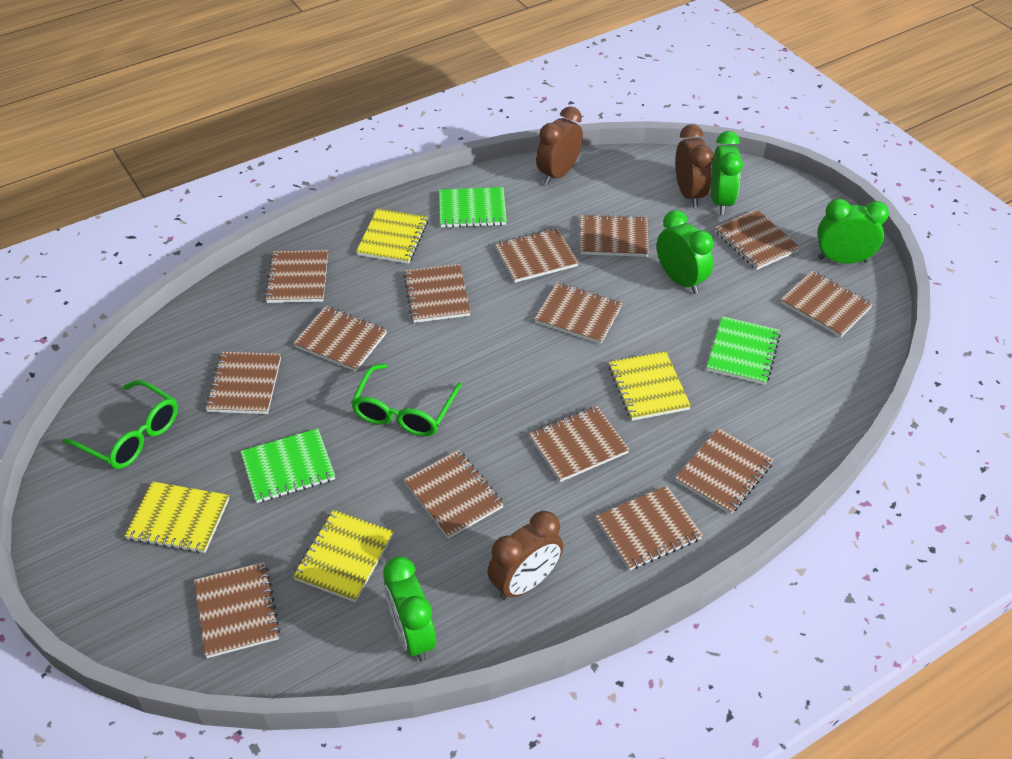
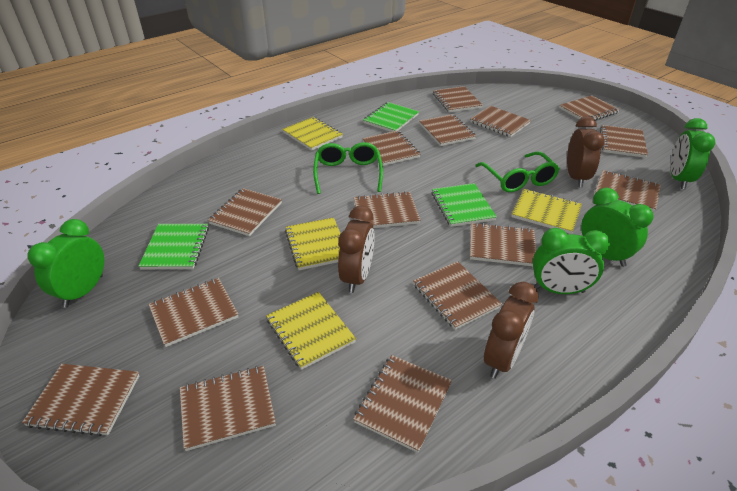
brown notebook: [194,562,280,658] [205,352,281,414] [264,250,328,303] [293,306,387,371] [403,264,471,323] [404,450,504,539] [495,228,579,283] [529,406,630,482] [535,282,623,344] [580,214,649,257] [596,486,703,570] [675,428,774,514] [715,209,800,270] [781,270,873,337] = 14 -> [22,364,140,436] [148,278,238,347] [180,366,276,451] [208,188,282,236] [353,355,452,453] [354,191,421,228] [362,131,421,166] [413,261,502,330] [420,114,476,146] [433,86,482,112] [470,106,531,137] [470,223,536,266] [560,95,620,120] [595,170,661,212] [600,125,648,158] = 15

